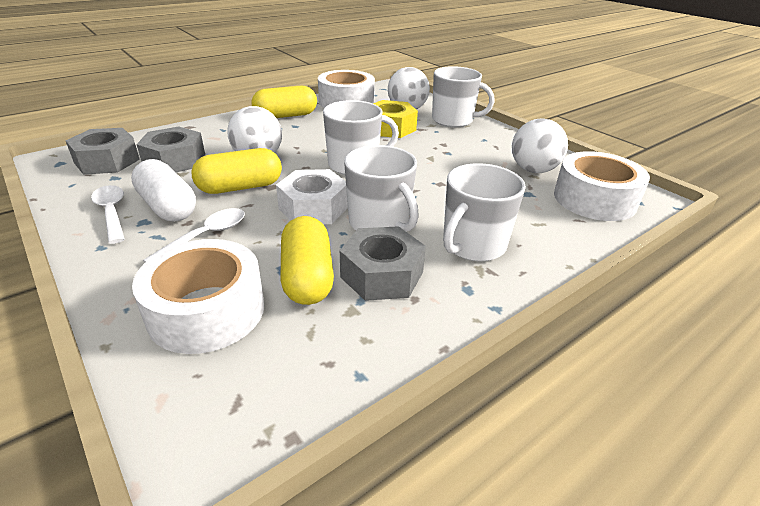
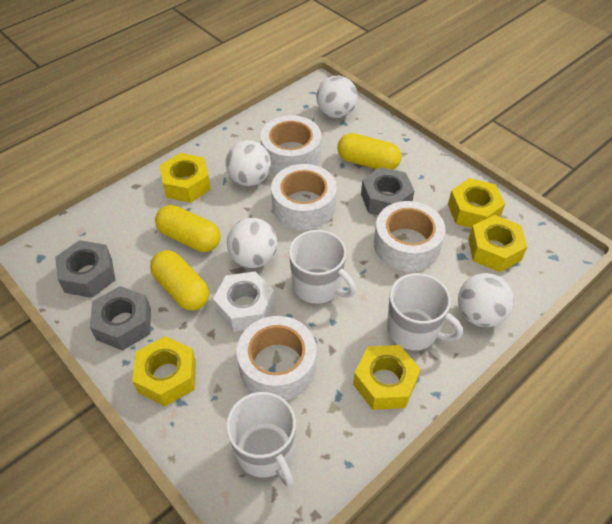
white ball: [227,106,282,153] [388,67,430,109] [512,118,568,173] = 3 -> [225,140,271,186] [227,218,277,268] [316,76,358,118] [458,273,514,327] = 4
white capsule: [131,159,196,221] = 1 -> none = 0
white mug: [323,100,399,175] [344,145,419,231] [432,66,495,127] [443,163,526,262] = 4 -> [226,392,296,487] [289,230,356,304] [387,273,463,350] = 3
white spoon: [91,185,125,244] [143,208,245,262] = 2 -> none = 0
white tape: [132,239,265,354] [318,70,375,108] [554,151,650,221] = 3 -> [237,316,317,400] [260,115,321,173] [271,164,337,230] [374,201,446,272] = 4
yellow nut: [373,100,418,138] = 1 -> [132,336,196,406] [160,153,211,203] [353,345,421,410] [448,178,505,228] [468,215,527,272] = 5

